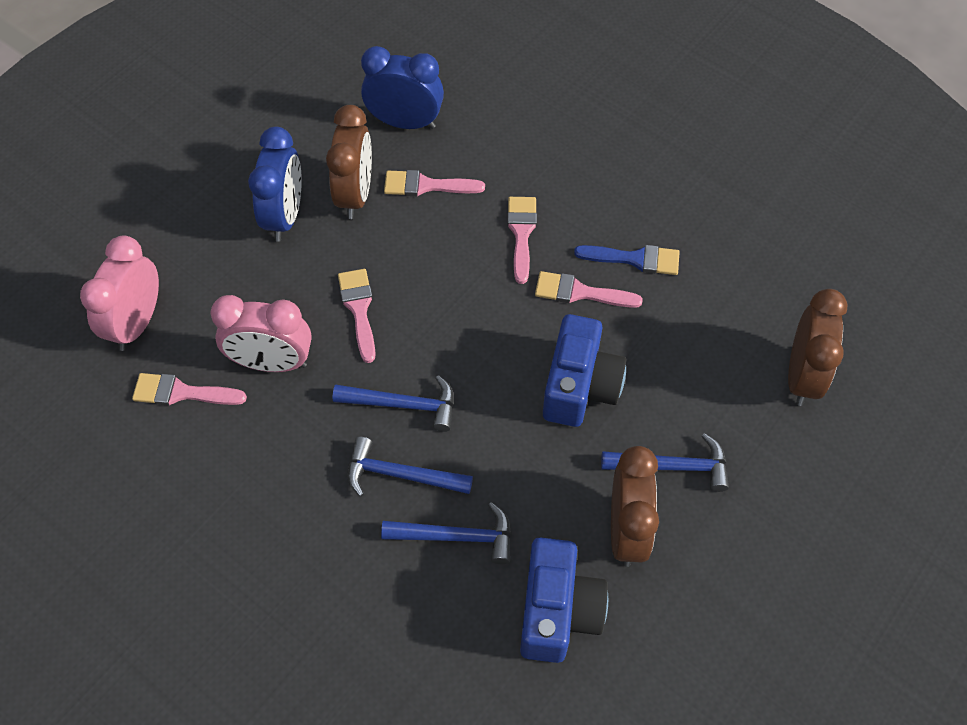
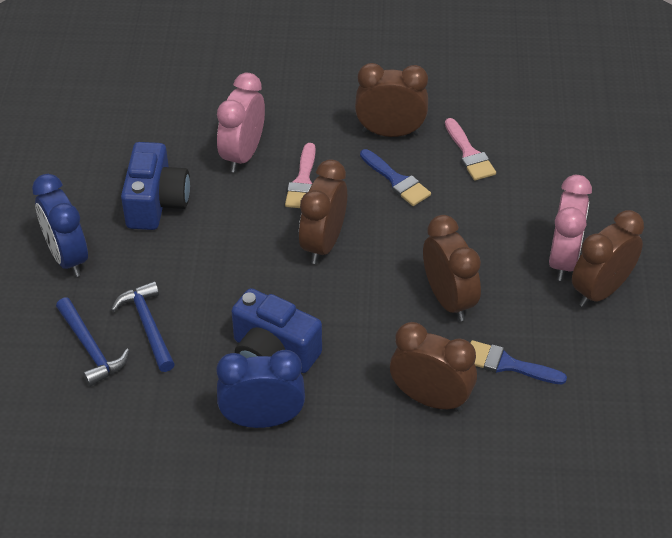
blue brush: [574,245,680,275] = 1 -> [360,149,431,206] [470,340,567,384] = 2
blue hammer: [332,375,454,432] [347,437,473,497] [381,502,511,564] [601,433,729,492] = 4 -> [56,297,130,386] [111,281,175,372] = 2
brown clock: [326,105,372,219] [611,446,659,567] [788,289,848,406] = 3 -> [299,159,347,264] [355,63,428,137] [390,322,477,411] [423,215,481,321] [572,210,644,307] = 5
pink brush: [132,373,247,406] [338,269,376,363] [384,170,485,196] [507,197,537,284] [535,271,643,308] = 5 -> [285,143,316,208] [445,118,496,181] = 2

